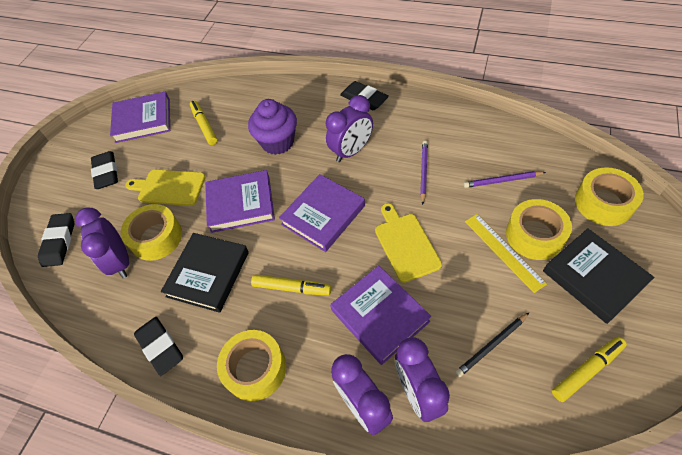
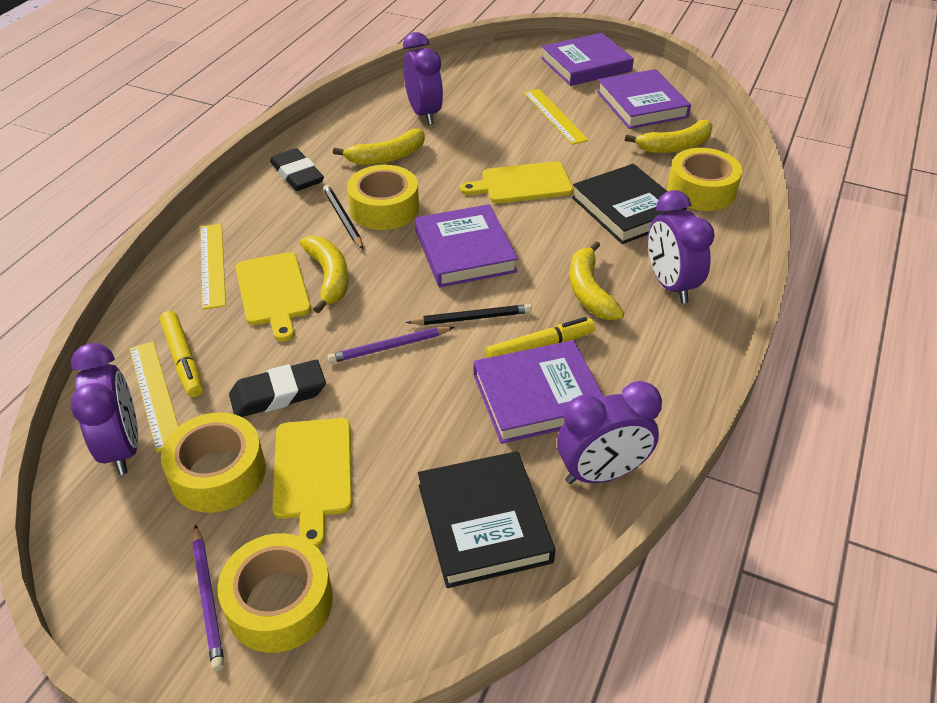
black eraser: [38,213,74,267] [91,151,118,189] [134,317,183,376] [340,81,389,110] = 4 -> [229,360,326,417] [270,148,324,191] = 2
black pencil: [455,313,529,377] = 1 -> [323,185,363,249] [406,304,532,325] = 2
purple cupcake: [248,99,297,155] = 1 -> none = 0
yellow banana: none = 0 -> [300,236,349,313] [333,129,425,165] [569,241,624,320] [625,120,713,153] = 4
yellow cutting board: [125,170,205,206] [375,203,442,283] = 2 -> [235,252,311,342] [272,418,352,548] [460,161,573,203] = 3
yellow marker: [190,100,217,145] [251,274,331,295] [552,337,627,402] = 3 -> [160,311,203,397] [486,317,595,358] = 2
yellow ruler: [465,214,547,293] = 1 -> [130,341,179,453] [201,224,226,309] [524,89,589,145] = 3

